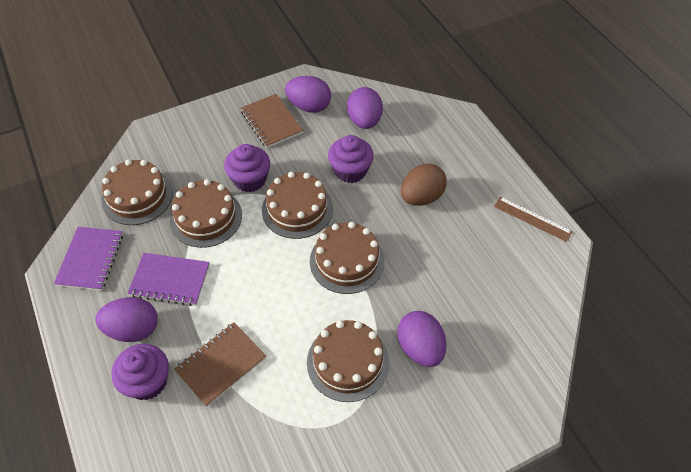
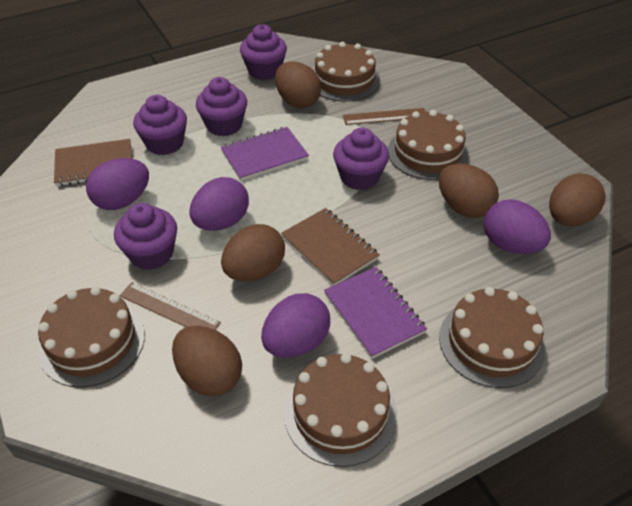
brown egg: [401,164,447,206] = 1 -> [172,326,242,396] [221,224,285,281] [275,62,321,108] [439,163,499,218] [549,173,606,226] = 5
brown ruler: [494,197,573,242] = 1 -> [120,282,221,330] [343,108,426,125] = 2
purple cupcake: [111,344,169,400] [224,144,270,192] [328,135,374,183] = 3 -> [114,203,177,270] [133,95,187,155] [196,77,247,136] [240,24,287,80] [333,128,389,190] = 5

